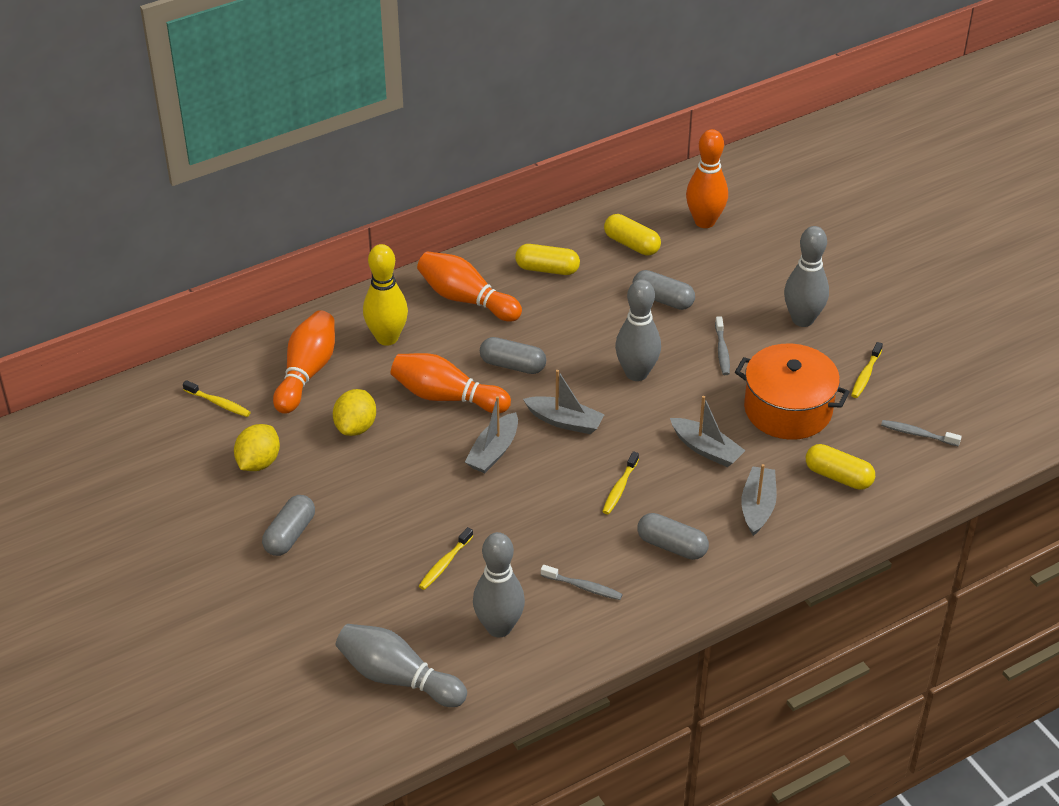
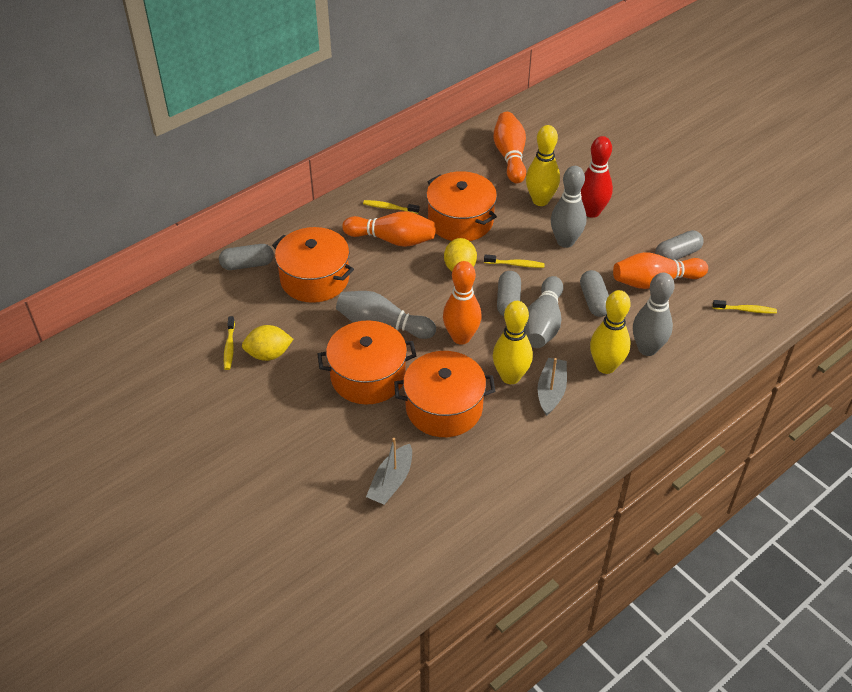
grey boat: [465,396,518,473] [523,370,605,434] [670,396,746,467] [741,464,777,536] = 4 -> [366,438,412,505] [538,358,567,416] = 2
grey toothbrush: [541,565,623,600] [715,316,730,375] [881,420,962,446] = 3 -> none = 0
orange pot: [735,343,849,440] = 1 -> [272,227,354,303] [317,320,416,404] [394,351,495,437] [426,171,497,241] = 4
red bowling pin: none = 0 -> [581,136,613,218] = 1
yellow bowling pin: [363,244,408,346] = 1 -> [493,301,533,384] [526,125,560,206] [590,290,631,374] = 3
yellow capsule: [515,244,580,275] [604,214,661,256] [806,444,875,490] = 3 -> none = 0

